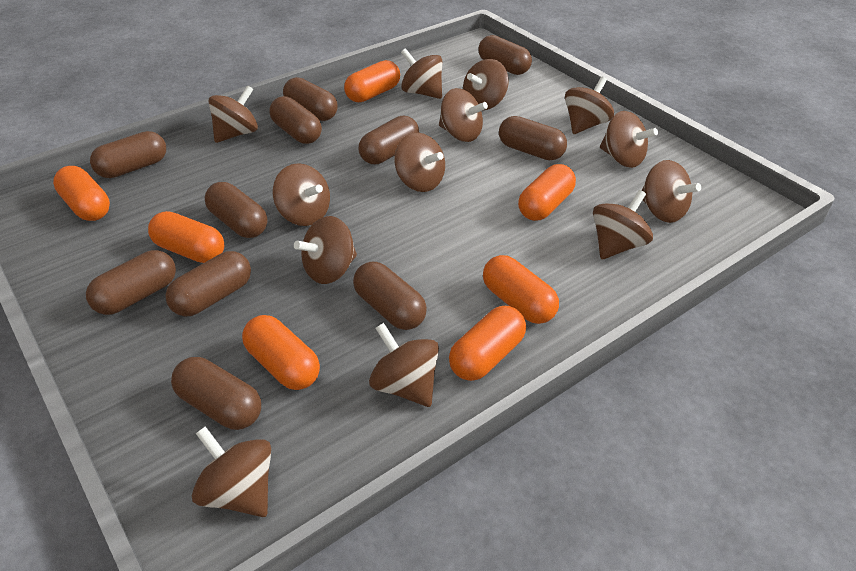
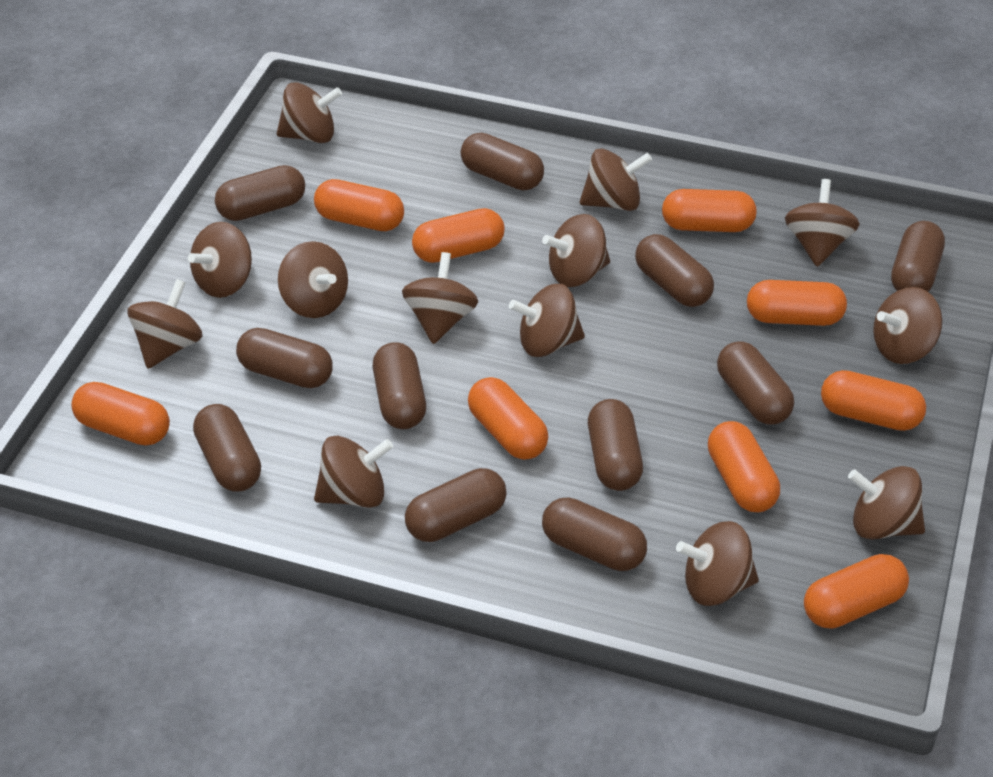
orange capsule: [53,166,110,221] [148,211,224,263] [242,315,320,390] [344,60,400,102] [449,306,526,381] [483,255,559,324] [518,164,576,221] = 7 -> [71,382,170,445] [314,179,404,231] [412,208,505,263] [468,377,549,460] [662,189,757,232] [708,421,780,512] [747,280,847,326] [804,554,909,629] [821,370,926,431] = 9

